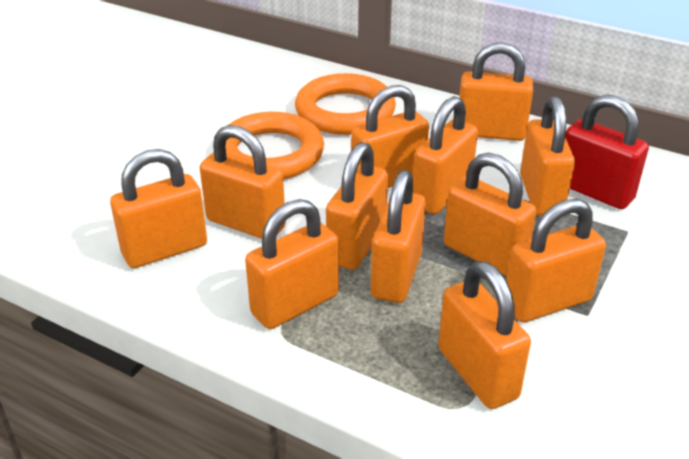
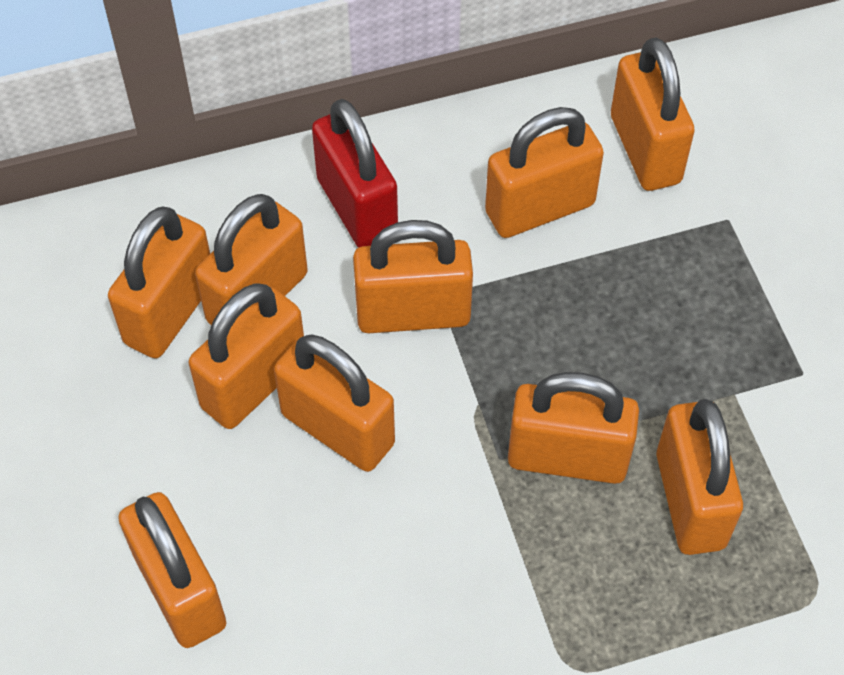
orange padlock: [110,149,207,268] [200,125,286,239] [245,199,339,329] [326,142,388,270] [351,85,429,188] [371,170,426,303] [413,96,478,214] [438,261,531,409] [444,153,536,276] [459,42,533,141] [506,199,606,322] [520,96,575,216] = 12 -> [108,206,210,358] [118,492,226,648] [189,283,304,429] [195,194,308,325] [274,335,395,472] [353,220,473,333] [485,107,604,238] [508,372,639,484] [611,37,695,191] [656,399,743,555] = 10
orange ring: [226,112,324,179] [295,73,396,135] = 2 -> none = 0

